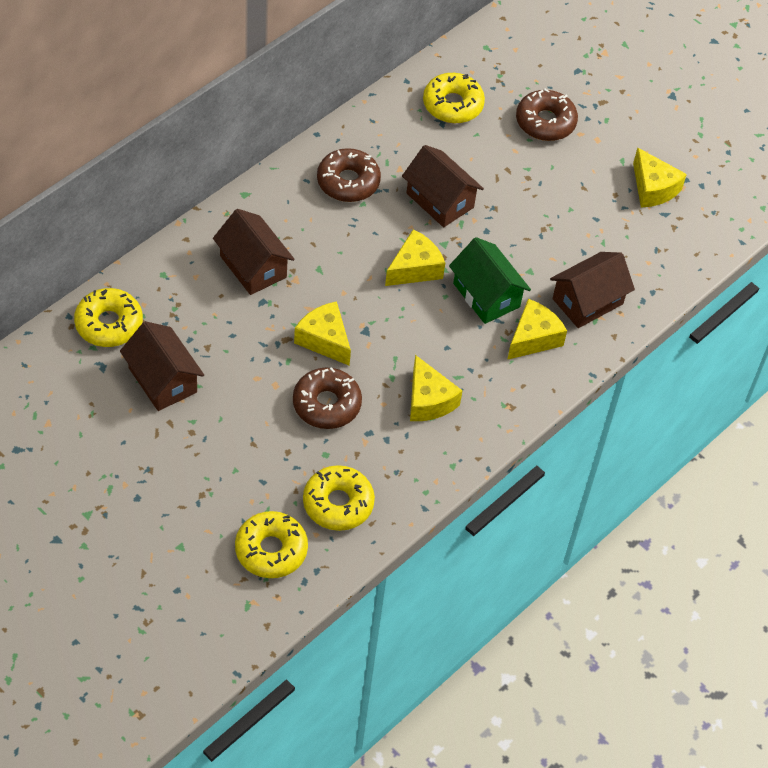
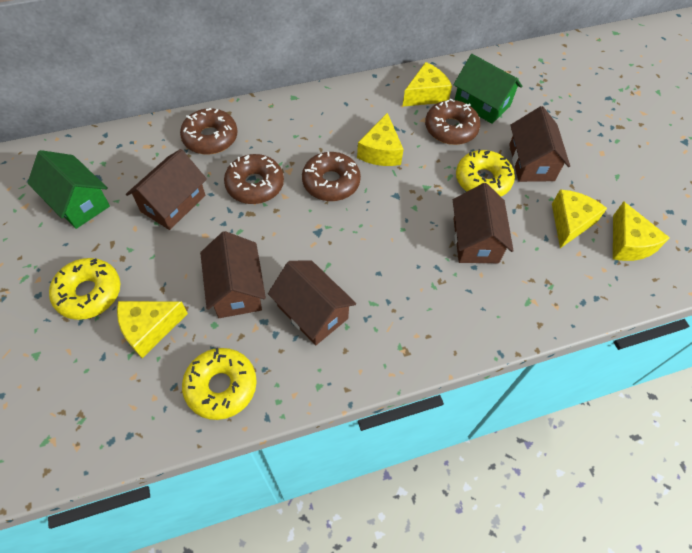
brown donut: [293,367,362,429] [317,148,381,202] [516,89,578,141] = 3 -> [180,108,238,154] [224,154,284,204] [302,152,361,201] [425,99,480,145] = 4
brown house: [120,321,204,411] [213,209,295,295] [402,145,484,227] [550,252,635,328] = 4 -> [126,149,207,230] [200,231,266,318] [268,260,356,345] [453,183,514,263] [509,106,570,182] = 5
green house: [449,237,531,324] = 1 -> [28,150,110,229] [453,54,522,124] = 2
yellow donut: [74,288,143,347] [235,511,308,578] [303,465,375,531] [423,73,485,123] = 4 -> [49,258,120,320] [182,348,257,420] [456,149,515,196] = 3

